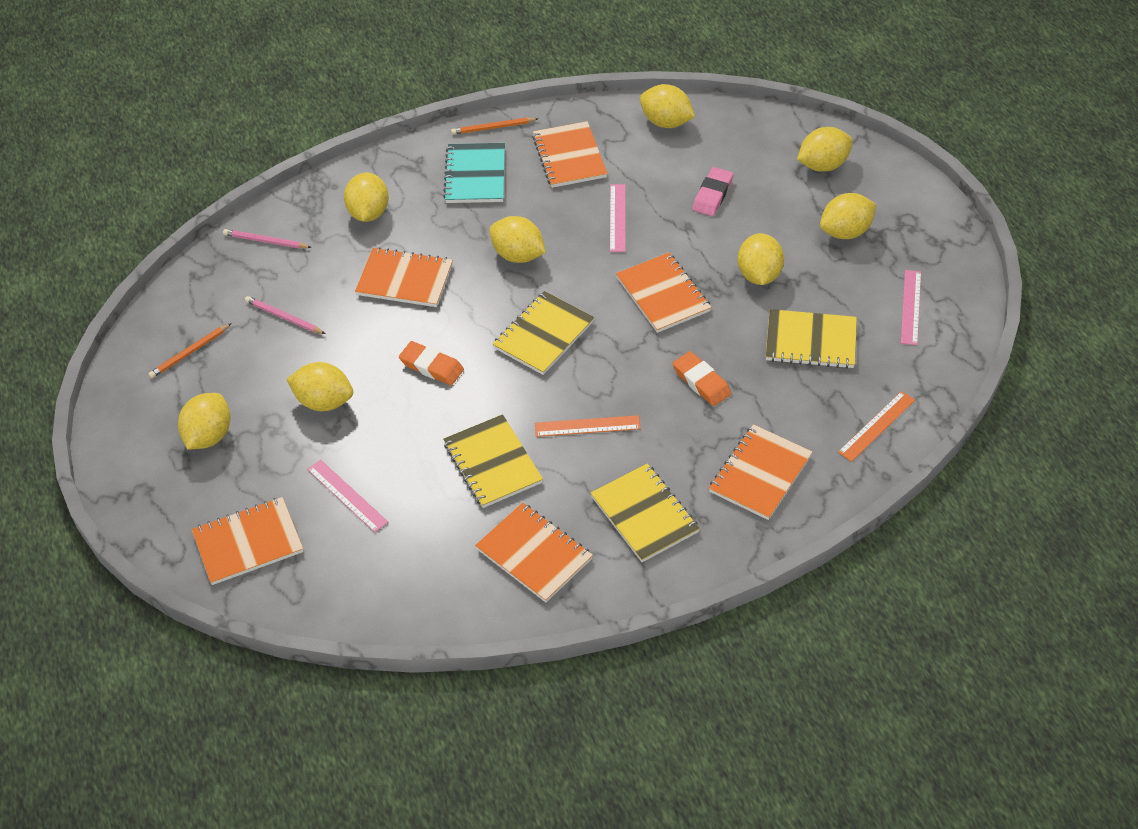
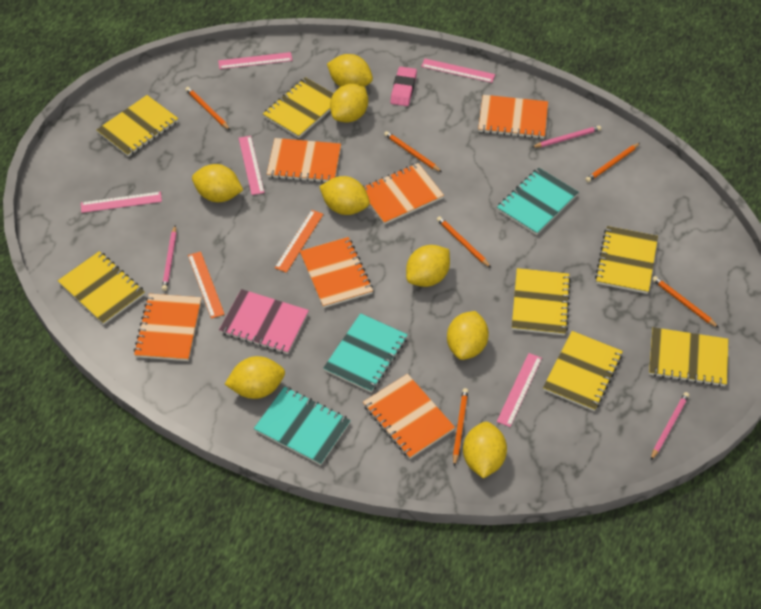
orange eraser: [399,341,464,385] [672,351,731,406] = 2 -> none = 0
orange pencil: [148,323,232,378] [451,118,538,135] = 2 -> [185,87,230,130] [384,131,442,172] [437,216,491,268] [453,388,468,466] [585,143,640,182] [652,276,719,328] = 6
pink notebook: none = 0 -> [219,289,309,354] = 1
pink pencil: [223,229,312,248] [245,296,325,334] = 2 -> [162,225,177,291] [532,125,601,148] [651,392,689,460] = 3
pink ruler: [307,460,388,532] [610,184,626,252] [901,270,921,345] = 3 -> [81,192,162,213] [218,52,292,69] [239,136,264,195] [421,59,495,83] [497,353,542,427] = 5
turquoise notebook: [443,143,505,203] = 1 -> [254,386,351,465] [323,313,408,393] [497,167,579,235] = 3
yellow notebook: [443,414,543,508] [493,291,595,375] [591,463,700,562] [766,309,857,369] = 4 -> [58,251,145,325] [96,95,178,157] [263,77,334,138] [512,268,571,336] [543,331,623,411] [595,226,658,294] [649,327,729,387] = 7

